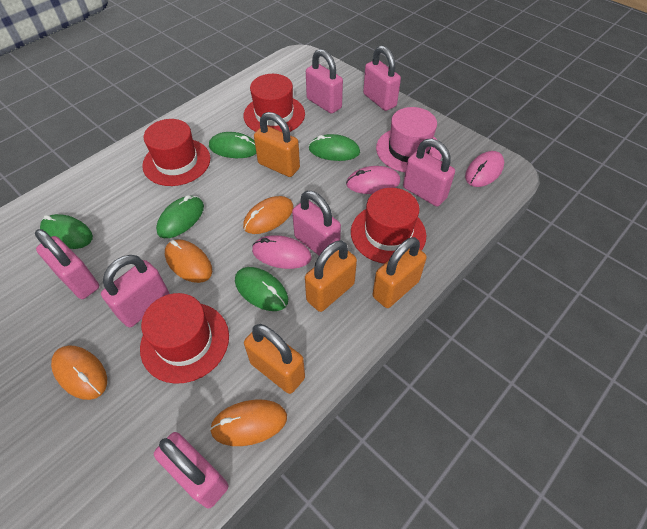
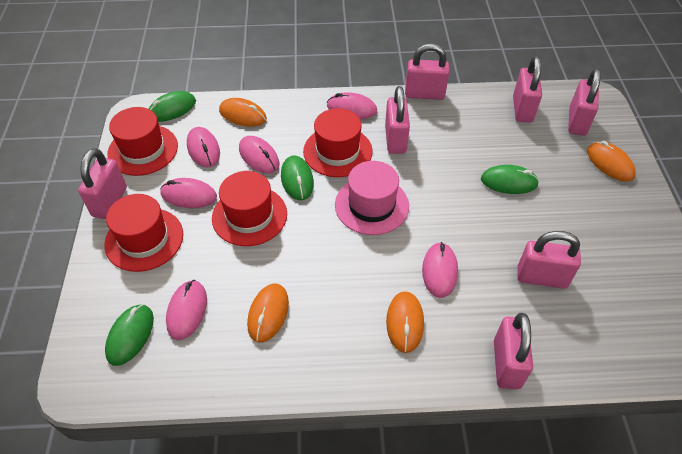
green mouse: [40,214,93,249] [156,195,204,238] [209,132,256,158] [235,267,288,311] [309,134,360,161] = 5 -> [105,304,154,366] [149,91,196,122] [281,156,314,200] [481,165,539,194] = 4
orange padlock: [244,324,305,394] [254,112,300,177] [305,240,357,312] [372,237,427,308] = 4 -> none = 0
pink mouse: [252,235,312,269] [346,166,400,194] [465,151,504,187] = 3 -> [160,178,217,208] [166,280,207,340] [187,127,220,167] [239,136,279,173] [327,92,377,119] [422,242,458,298] = 6

